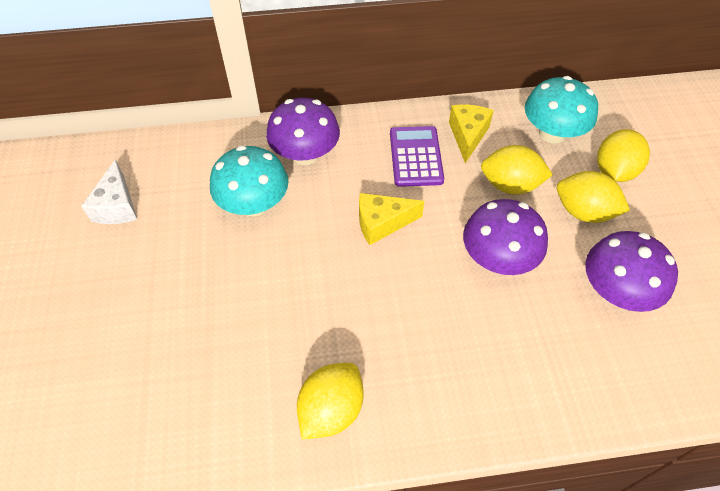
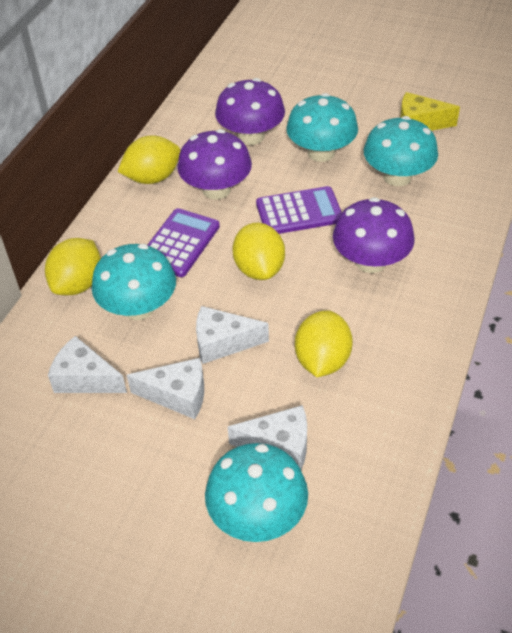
purple calculator: [390,126,444,187] = 1 -> [147,208,220,277] [256,186,342,234] = 2
turquoise mushroom: [210,145,288,216] [525,76,598,144] = 2 -> [92,244,176,320] [205,443,308,542] [286,93,358,162] [364,116,438,186] = 4
white cheese: [81,159,137,224] = 1 -> [48,336,127,393] [127,358,204,419] [196,306,269,364] [228,405,307,470] = 4
yellow cheese: [359,193,424,245] [449,104,494,163] = 2 -> [400,92,460,131] = 1

